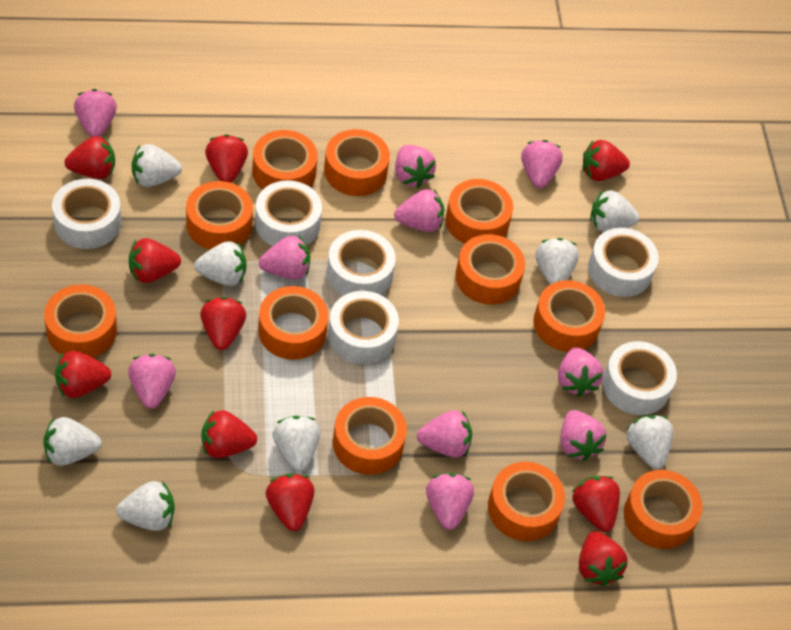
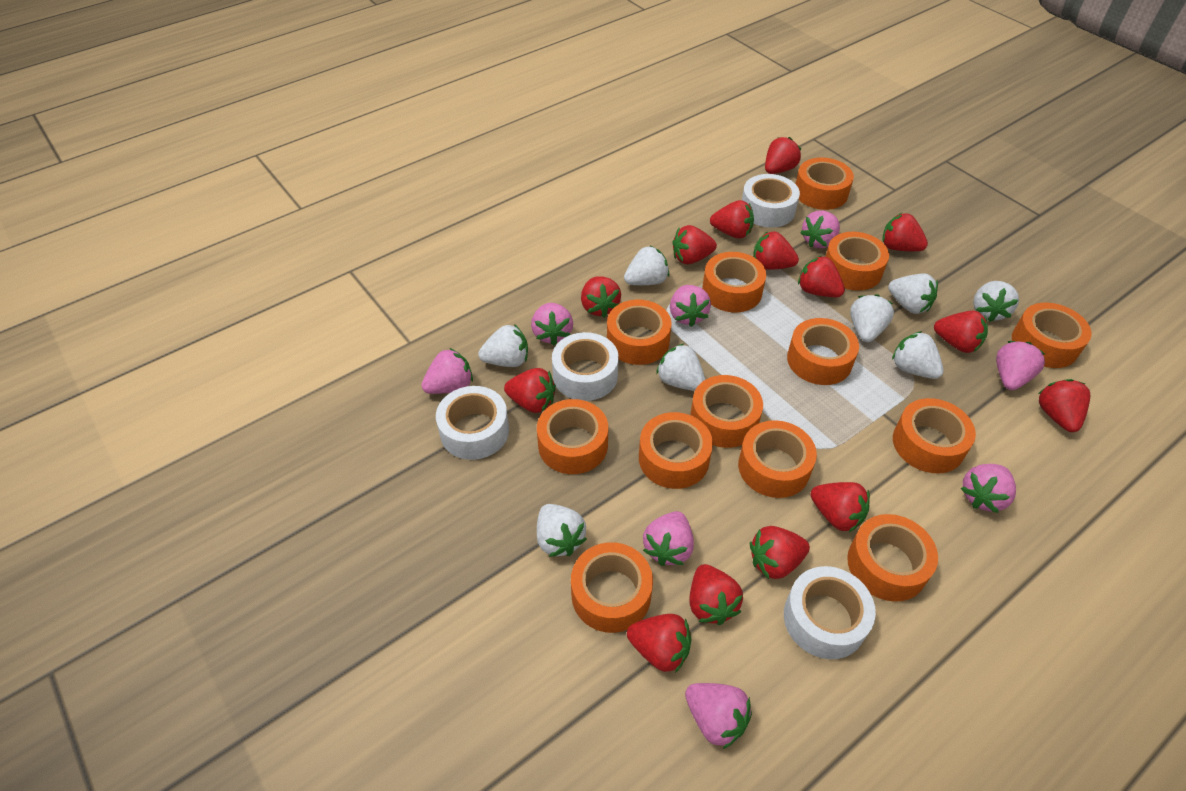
orange tape: [44,284,117,358] [186,181,253,249] [252,130,318,190] [258,286,329,360] [324,129,390,196] [333,397,407,475] [445,179,513,244] [455,234,525,305] [488,461,565,541] [533,280,605,352] [624,470,703,549] = 11 -> [537,399,608,474] [571,542,653,633] [607,300,672,365] [639,412,713,489] [690,375,763,448] [702,252,766,312] [738,420,817,498] [787,318,859,385] [795,157,854,210] [825,232,889,291] [847,514,938,602] [893,398,976,473] [1012,302,1091,368] = 13
pink strawberry: [74,89,117,137] [128,354,176,409] [259,236,310,280] [394,189,444,232] [395,145,436,188] [417,410,472,457] [426,473,474,530] [521,140,563,188] [558,347,603,397] [561,410,607,461] = 10 -> [421,348,473,394] [531,303,573,345] [643,511,694,566] [670,285,711,327] [685,683,752,749] [800,211,840,248] [961,464,1016,513] [996,341,1045,390] = 8
red strawberry: [55,351,111,398] [64,136,115,179] [129,238,181,283] [200,297,246,350] [201,410,257,458] [205,134,248,183] [266,474,315,531] [572,476,620,532] [579,531,627,587] [583,140,630,181] = 10 -> [504,368,556,413] [581,276,621,318] [627,614,691,673] [672,225,717,264] [689,564,743,625] [710,200,754,239] [750,526,810,579] [753,231,799,270] [765,137,801,174] [798,255,845,297] [811,482,870,532] [882,213,928,251] [934,311,988,353] [1038,379,1090,432] = 14
white tape: [52,179,121,249] [255,180,322,246] [327,230,396,296] [328,291,399,364] [588,228,659,297] [603,341,677,415] = 6 -> [436,386,509,460] [552,332,619,401] [742,174,800,228] [784,566,876,659] = 4

